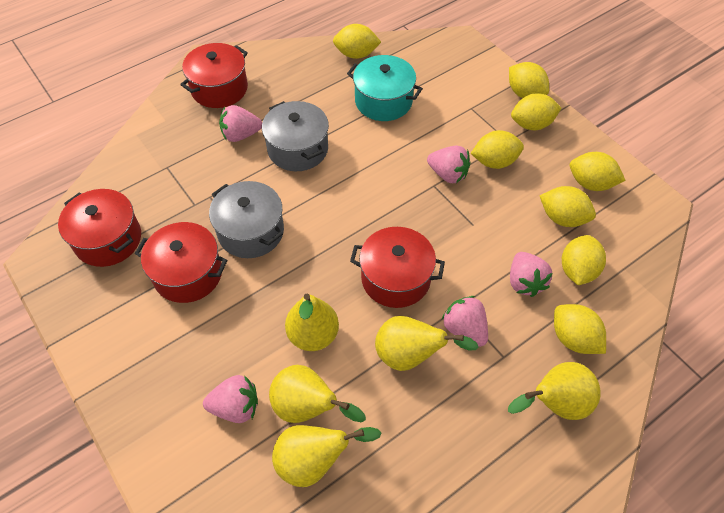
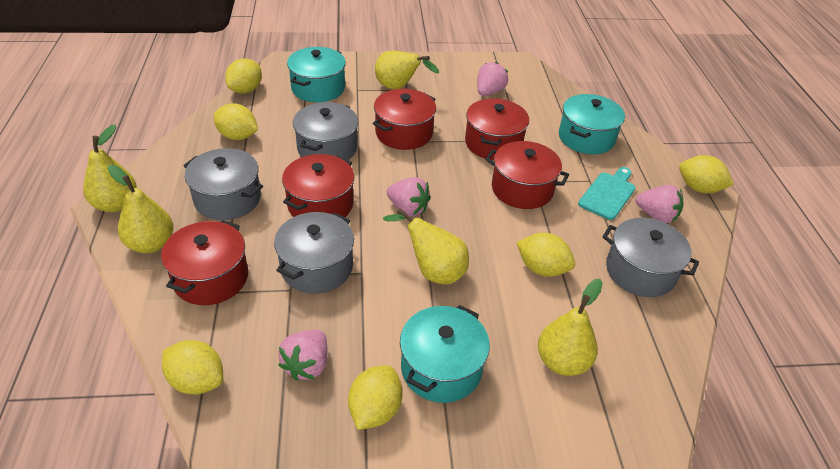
grey pot: [209,181,284,258] [262,101,329,171] = 2 -> [184,148,263,220] [274,212,354,294] [293,102,358,160] [603,218,699,297] = 4
pink strawberry: [203,375,258,423] [219,105,262,142] [427,146,470,183] [442,296,488,347] [510,252,553,297] = 5 -> [278,330,328,381] [387,177,431,216] [477,62,508,96] [636,185,683,223] = 4
red pot: [58,189,141,267] [135,222,227,303] [180,43,248,108] [350,227,445,308] = 4 -> [161,220,248,305] [282,154,354,217] [373,89,436,150] [465,98,529,160] [485,141,569,209] = 5
turquoise cutting board: none = 0 -> [578,167,635,220] = 1
turquoise pot: [347,55,423,121] = 1 -> [287,47,346,102] [400,305,490,403] [559,94,625,154] = 3
yellow lemon: [333,24,381,59] [471,130,524,169] [509,62,549,98] [511,93,561,130] [539,186,596,227] [554,304,606,354] [562,235,606,285] [570,152,626,191] = 8 -> [162,340,223,395] [213,103,258,140] [225,58,262,93] [348,365,403,430] [516,233,575,277] [679,155,734,193] = 6

